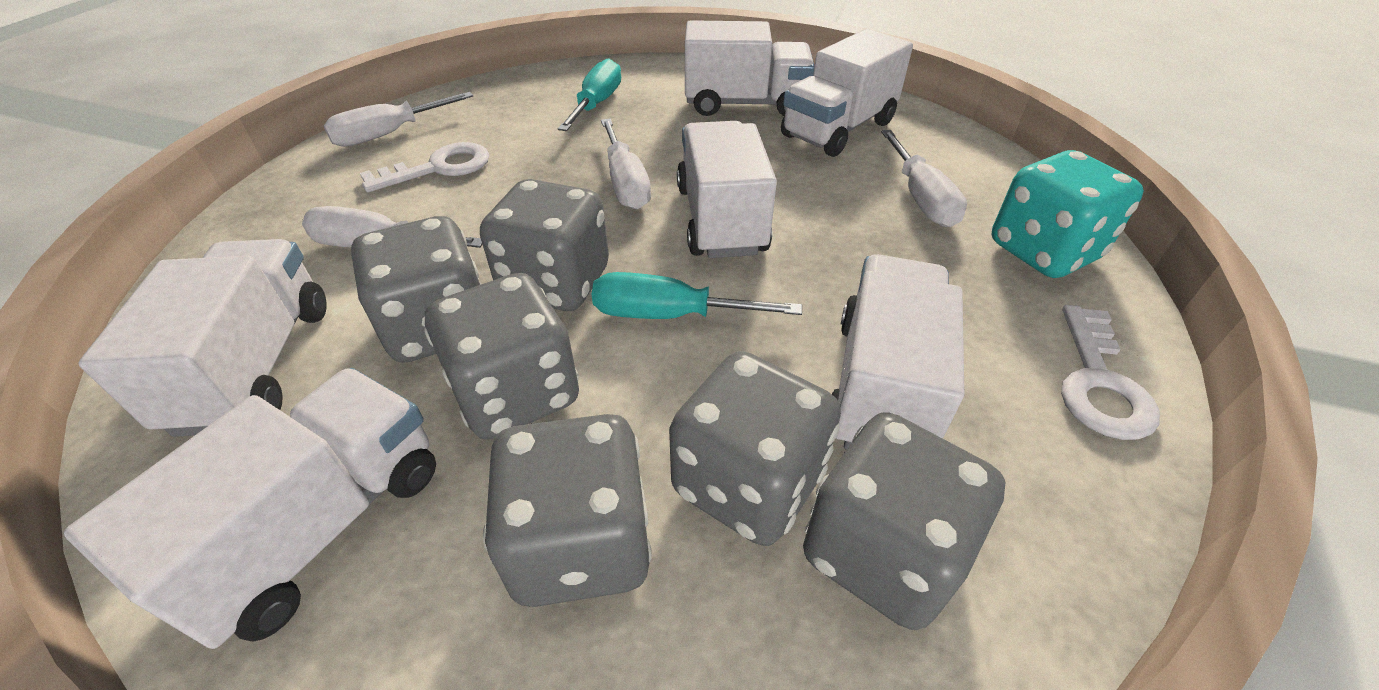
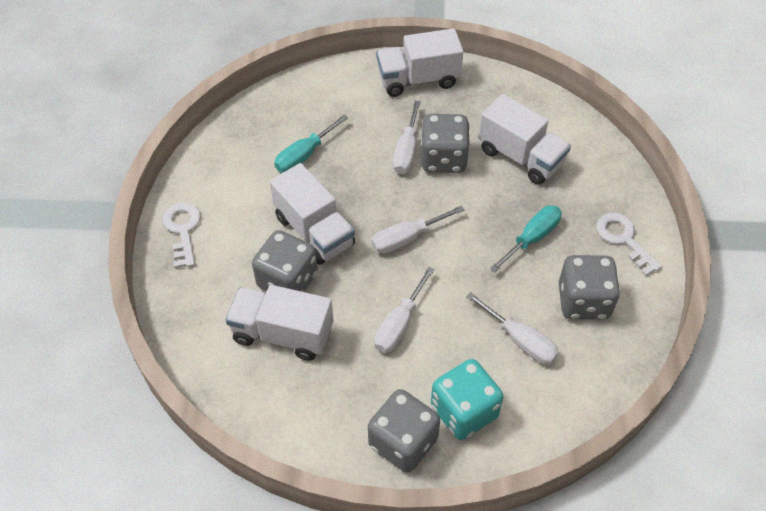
grey dice: [351,216,481,363] [424,273,579,440] [480,179,609,311] [483,414,652,607] [669,351,841,546] [803,412,1006,630] = 6 -> [252,230,318,292] [368,389,440,473] [421,114,470,173] [559,255,620,320] = 4
white truck: [64,368,436,649] [78,239,327,437] [677,121,777,258] [685,20,814,116] [781,29,913,157] [832,254,964,450] = 6 -> [226,285,333,361] [270,163,355,265] [376,28,463,97] [478,94,571,185] = 4

